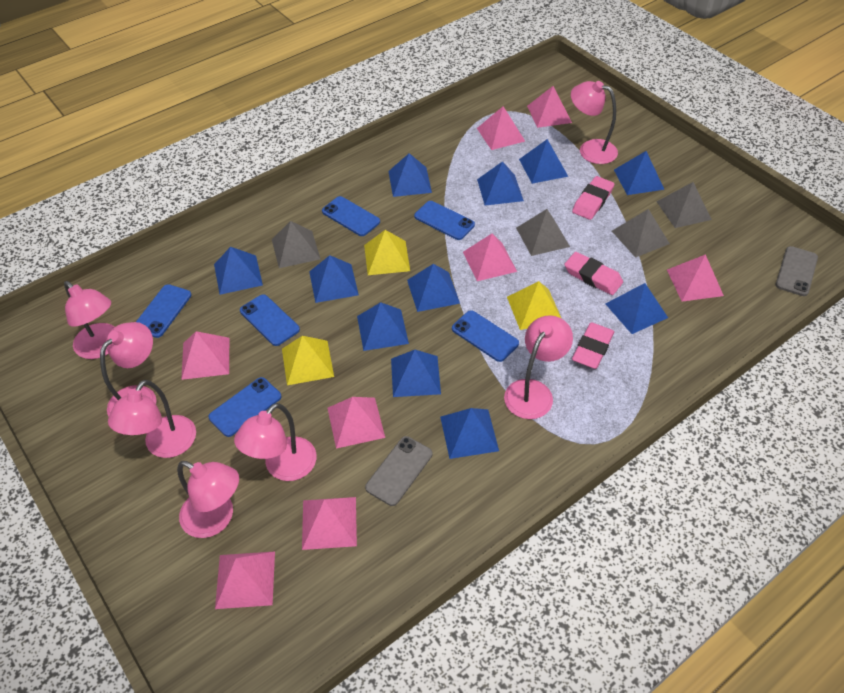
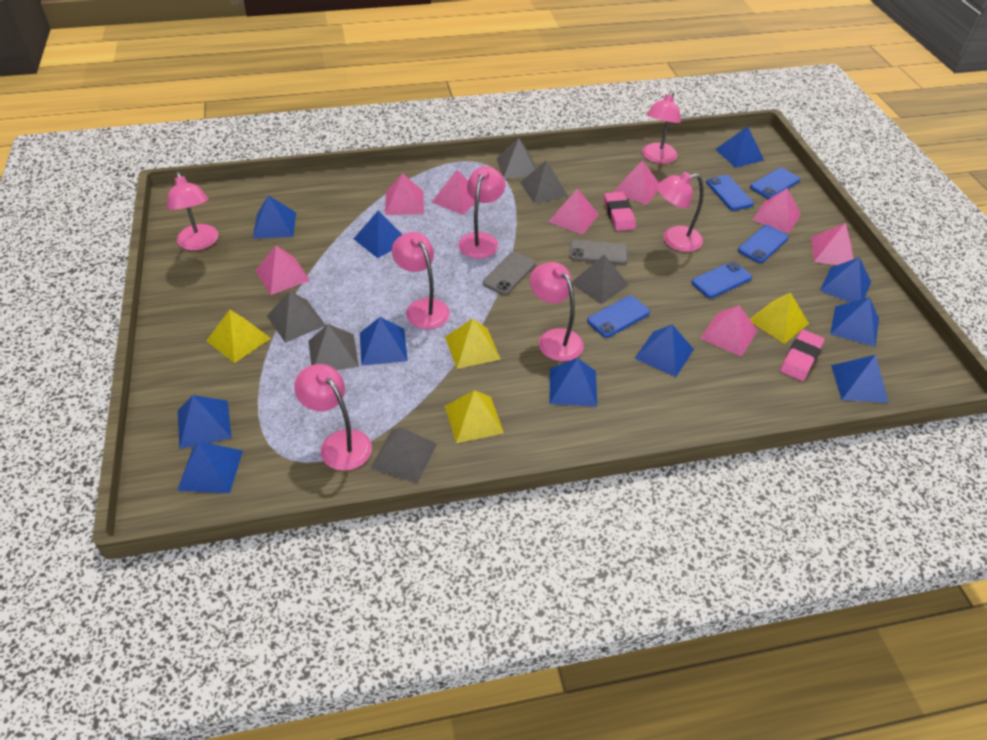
blue phone: [136,284,192,338] [209,377,281,437] [240,294,300,346] [322,196,380,236] [414,201,475,240] [452,310,519,362] = 6 -> [587,296,650,338] [691,261,752,298] [706,175,754,211] [738,225,789,263] [750,168,800,199] = 5
grey pyramid: [272,221,320,268] [516,209,570,256] [612,209,670,258] [656,182,712,228] = 4 -> [267,291,326,343] [308,324,359,370] [371,427,437,483] [496,138,536,179] [520,160,568,203] [572,254,629,304] = 6
pink eraser: [564,252,623,295] [572,176,614,220] [572,322,614,369] = 3 -> [604,192,636,231] [780,330,825,381] = 2
yellow pyramid: [282,336,334,385] [364,230,410,275] [507,281,562,330] = 3 -> [206,310,271,363] [445,319,501,369] [445,390,504,443] [750,293,809,344] = 4

